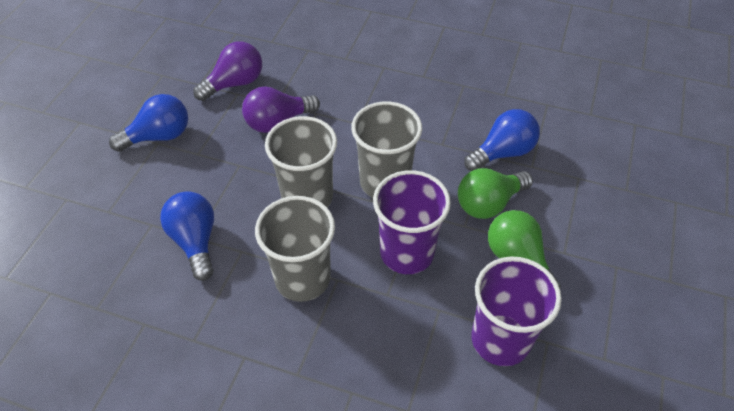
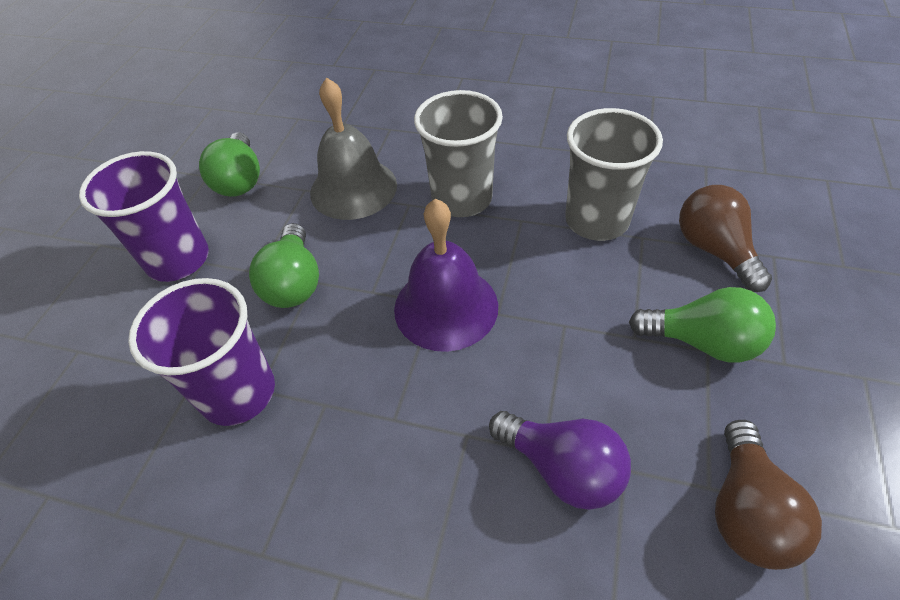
blue light bulb: [109,94,188,152] [160,191,214,281] [464,109,540,171] = 3 -> none = 0
brown light bulb: none = 0 -> [679,185,772,292] [715,420,822,570] = 2
green light bulb: [458,168,533,219] [488,210,561,288] = 2 -> [199,132,260,197] [249,223,319,308] [629,287,776,363] = 3
grey bell: none = 0 -> [310,77,397,220] = 1
grey cup: [255,196,335,302] [265,116,337,208] [351,101,422,198] = 3 -> [414,90,503,217] [565,108,663,241] = 2
purple bell: none = 0 -> [394,198,498,352] = 1
purple light bulb: [193,41,262,101] [242,86,320,133] = 2 -> [489,411,631,510] = 1

